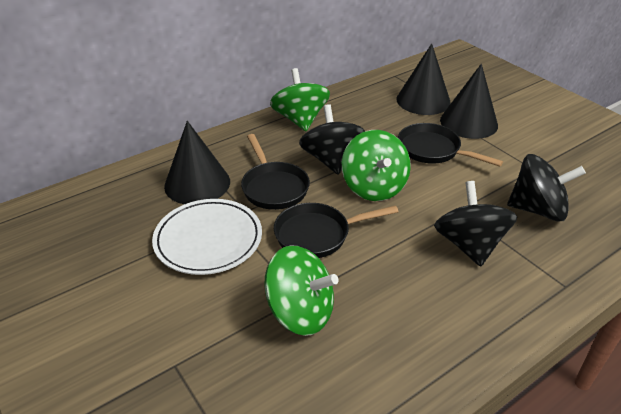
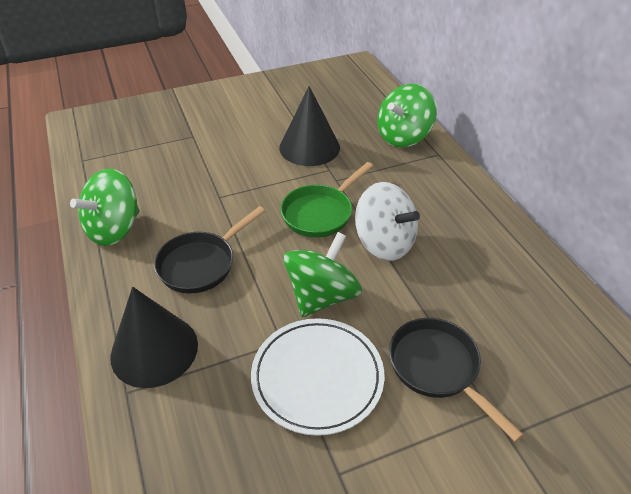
black cone: [164,121,230,204] [396,43,451,115] [440,64,498,139] = 3 -> [110,287,198,388] [279,86,340,166] = 2
black pan: [241,134,310,210] [274,203,398,258] [398,123,503,167] = 3 -> [154,206,265,293] [389,318,524,442] = 2
black spinning top: [299,104,365,174] [434,181,517,267] [507,154,586,222] = 3 -> none = 0
green pan: none = 0 -> [280,162,373,238] = 1
white spinning top: none = 0 -> [355,182,420,261] = 1

